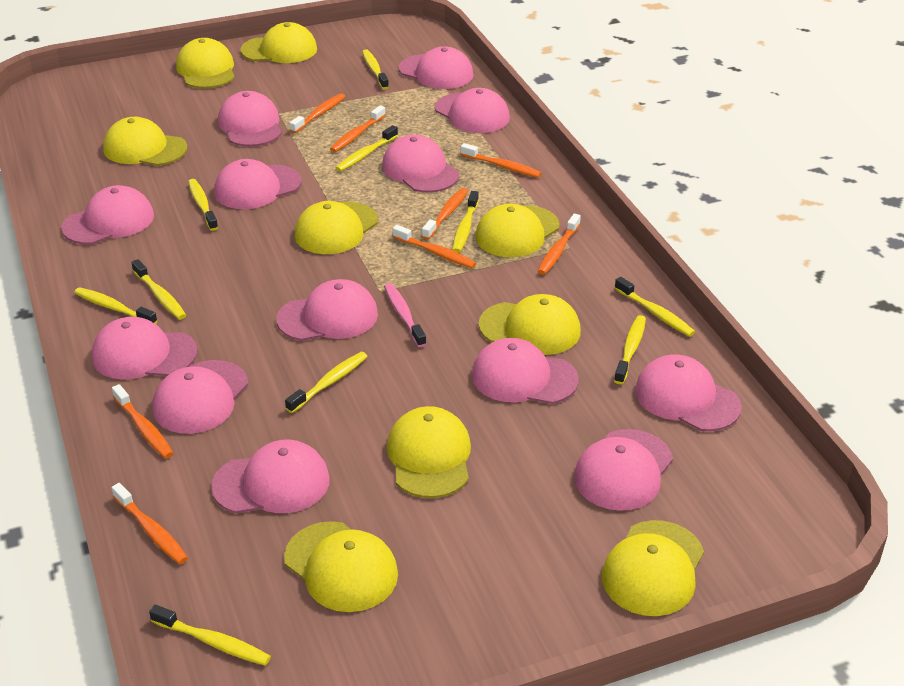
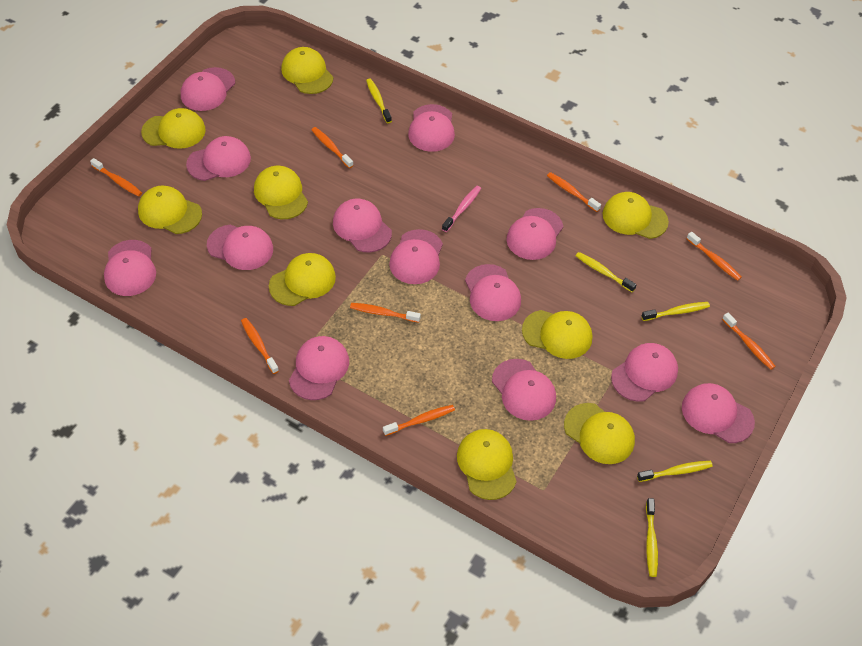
yellow toothbrush: [74,287,157,324] [131,259,186,320] [149,605,271,666] [188,179,218,231] [285,352,368,413] [336,125,398,172] [362,49,389,90] [452,191,479,253] [614,315,646,384] [615,277,695,337] = 10 -> [366,78,392,123] [576,252,637,292] [637,461,713,482] [641,302,710,321] [646,498,658,577] = 5

